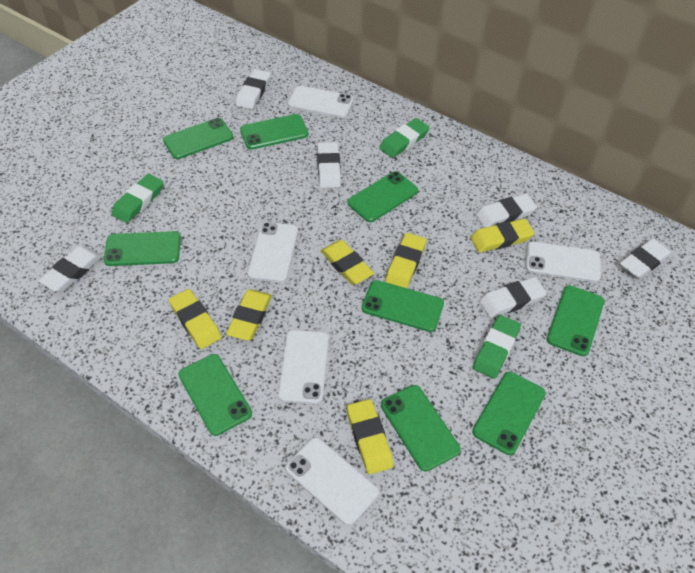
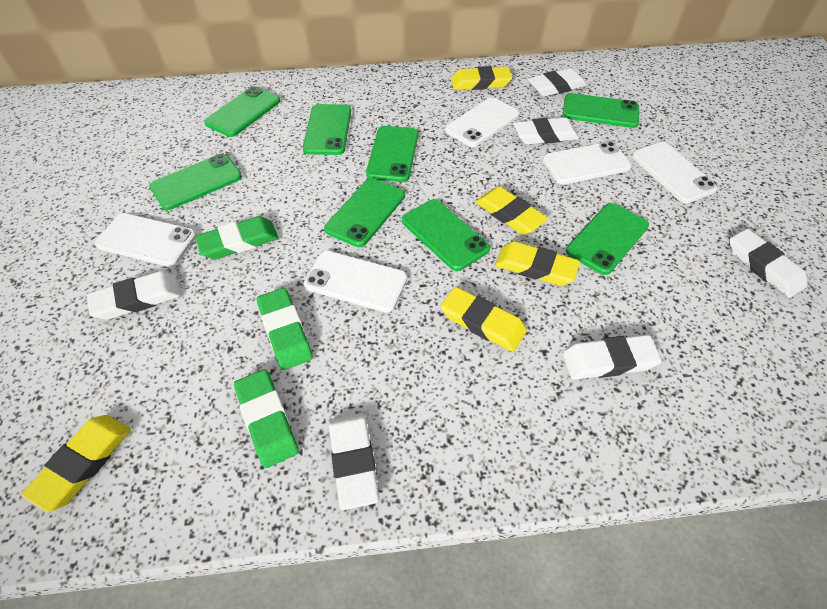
green phone: [104,231,181,266] [163,118,233,159] [178,354,252,436] [240,114,308,150] [348,171,418,222] [361,280,444,332] [381,385,461,472] [472,372,546,455] [547,285,605,356] = 9 -> [149,154,242,210] [204,86,280,137] [303,104,351,155] [324,178,405,247] [366,126,418,182] [402,199,490,271] [563,93,639,128] [566,203,649,275] = 8
yellow eraser: [169,289,222,349] [226,290,272,341] [321,240,374,285] [347,399,394,474] [385,233,426,288] [470,219,534,253] = 6 -> [21,415,131,512] [440,287,527,352] [451,66,512,90] [475,187,548,235] [495,241,580,286] = 5

